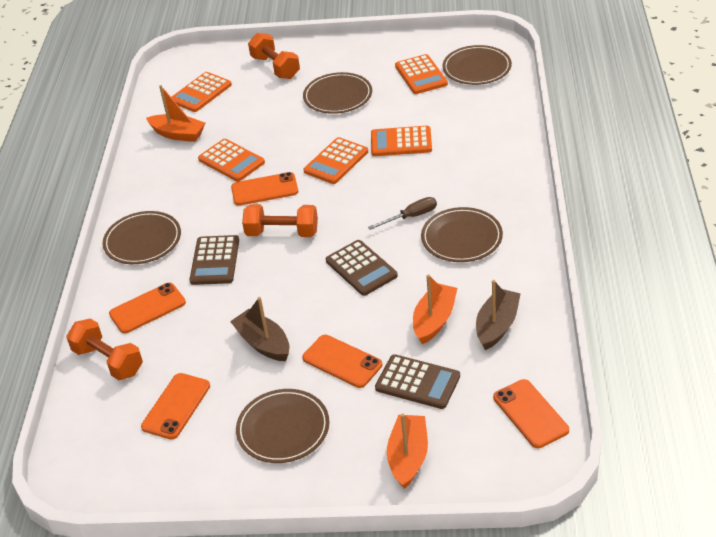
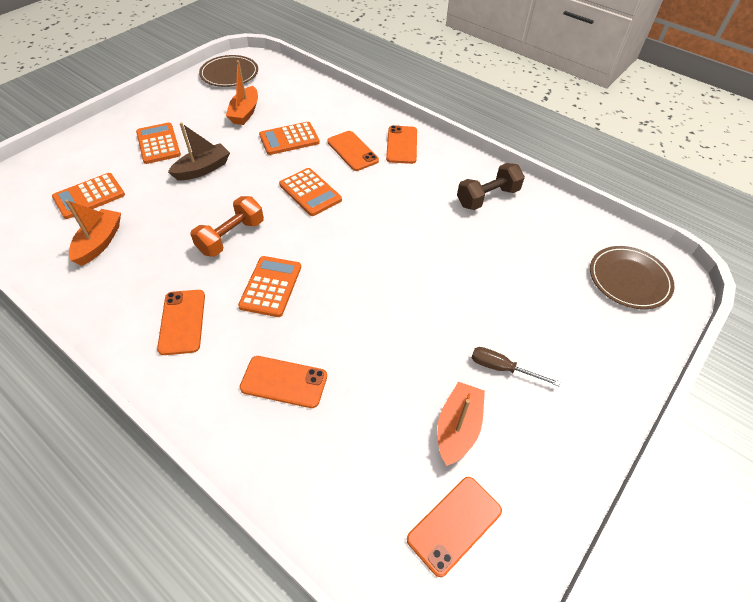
brown boat: [230,297,290,361] [476,280,521,350] = 2 -> [168,122,230,181] = 1
brown calculator: [189,235,239,285] [326,240,398,296] [375,354,460,409] = 3 -> none = 0
brown dumbbell: none = 0 -> [457,163,525,210] = 1
brown plate: [102,211,181,264] [236,389,329,463] [303,72,372,114] [421,207,503,262] [442,45,512,85] = 5 -> [199,55,258,87] [590,246,674,309] = 2
orange dumbbell: [66,318,143,380] [242,204,318,237] [248,33,300,79] = 3 -> [190,196,264,257] = 1

